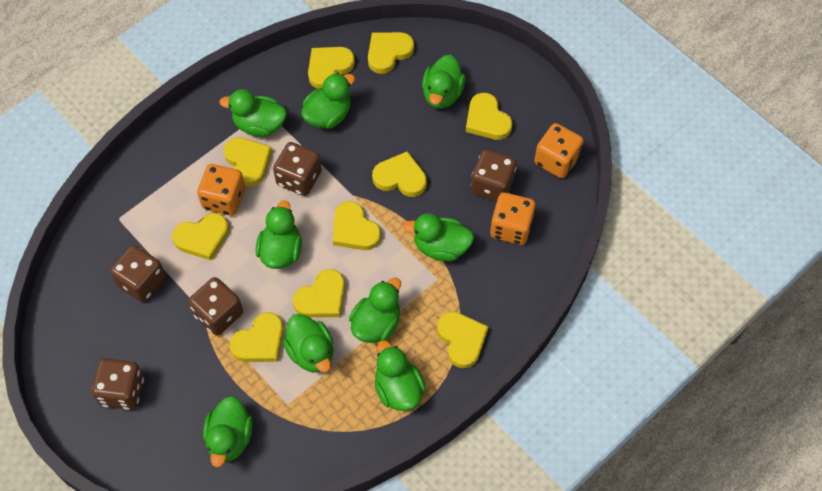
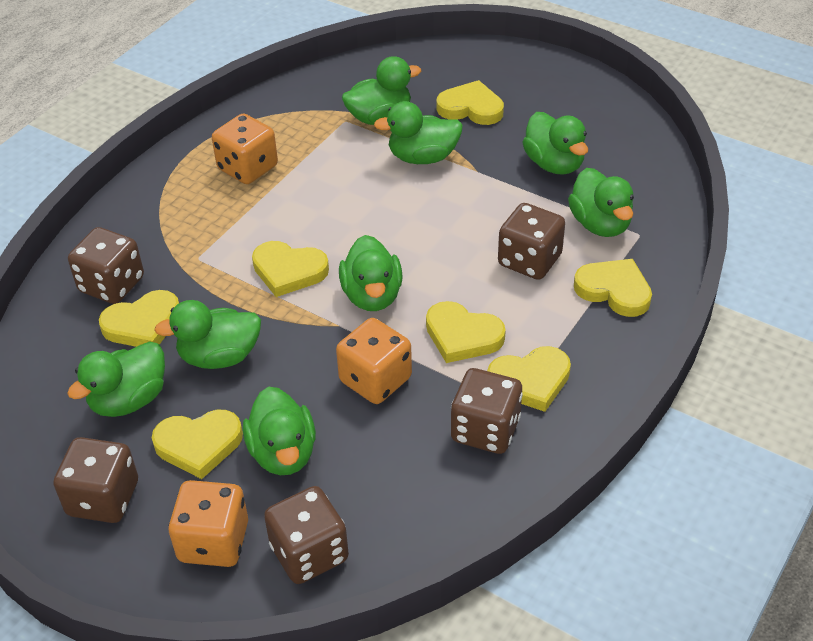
green duck: [203,396,253,467] [219,89,287,137] [256,200,302,269] [283,314,333,372] [301,73,355,129] [349,278,401,343] [375,340,426,411] [403,213,474,261] [422,55,466,109] = 9 -> [67,341,165,417] [154,300,261,369] [243,387,316,475] [339,235,403,311] [342,56,421,125] [374,101,463,164] [522,112,588,175] [568,168,634,237] = 8
yellow heart: [172,213,229,261] [223,137,272,187] [230,312,284,362] [293,269,345,318] [308,47,355,89] [333,201,381,250] [368,32,414,74] [372,151,427,197] [437,312,488,368] [466,93,512,140] = 10 -> [99,290,179,347] [152,410,243,479] [252,241,329,297] [426,301,506,363] [436,80,504,125] [487,346,571,412] [574,259,652,317] = 7

